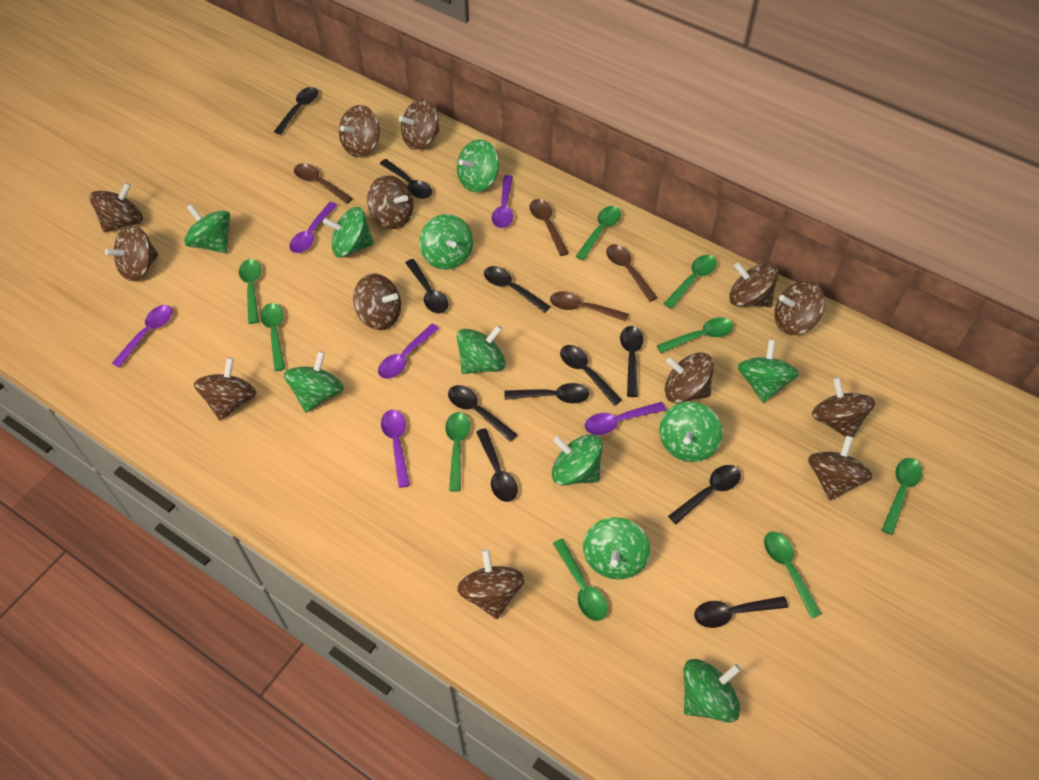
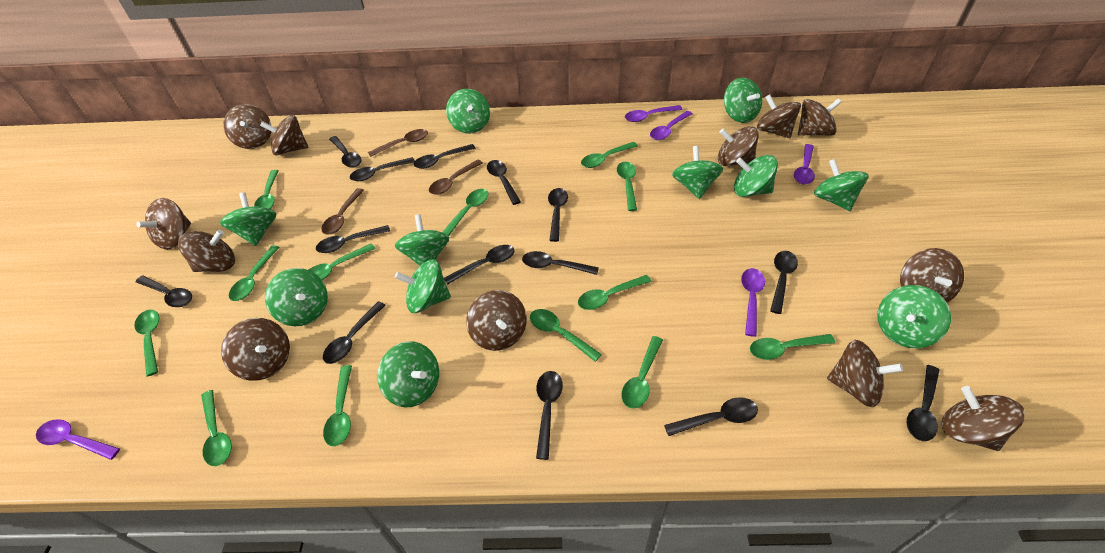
black spoon: [274,87,318,135] [380,159,432,199] [405,259,448,314] [448,385,518,442] [476,428,518,502] [484,266,551,313] [504,383,590,404] [560,345,622,406] [620,326,644,397] [668,465,741,524] [694,596,788,628] = 11 -> [136,275,192,307] [316,225,390,253] [323,301,386,364] [329,136,362,168] [350,157,415,181] [414,144,476,169] [444,245,515,285] [487,160,521,205] [522,251,599,275] [536,371,563,460] [548,188,568,242] [664,397,758,436] [770,251,798,314] [907,365,939,441] = 14
brown spinning top: [90,182,143,233] [105,225,159,281] [194,358,256,421] [339,105,380,157] [353,273,401,330] [367,175,414,229] [399,99,439,150] [457,549,525,619] [665,353,714,404] [729,262,778,307] [774,281,825,335] [808,435,873,500] [812,377,875,437] = 13 -> [136,198,191,249] [178,230,235,272] [221,318,290,381] [223,104,271,149] [260,115,309,155] [466,290,527,351] [718,126,759,166] [757,94,801,138] [798,99,841,136] [827,340,903,407] [900,248,964,303] [941,386,1025,451] = 12
brown spoon: [294,163,353,204] [530,199,569,256] [550,291,629,321] [606,244,658,302] = 4 -> [321,188,364,234] [368,129,428,157] [429,159,483,195] = 3
green spoon: [239,259,261,324] [260,303,285,371] [445,412,470,492] [553,539,608,621] [575,206,621,261] [657,318,733,353] [664,255,717,309] [764,531,822,619] [882,458,922,535] = 9 -> [134,310,160,376] [201,390,232,466] [229,245,280,301] [254,170,279,209] [309,243,376,280] [323,365,352,446] [443,189,488,236] [530,309,602,362] [578,275,652,310] [581,142,638,168] [617,162,637,211] [622,336,663,409] [750,334,835,360] = 13
purple spoon: [112,305,173,368] [289,202,337,253] [378,324,439,379] [381,410,410,488] [492,175,513,228] [585,402,666,435] = 6 -> [36,419,120,460] [625,105,683,122] [650,111,693,140] [741,268,765,337] [794,144,815,185] = 5

